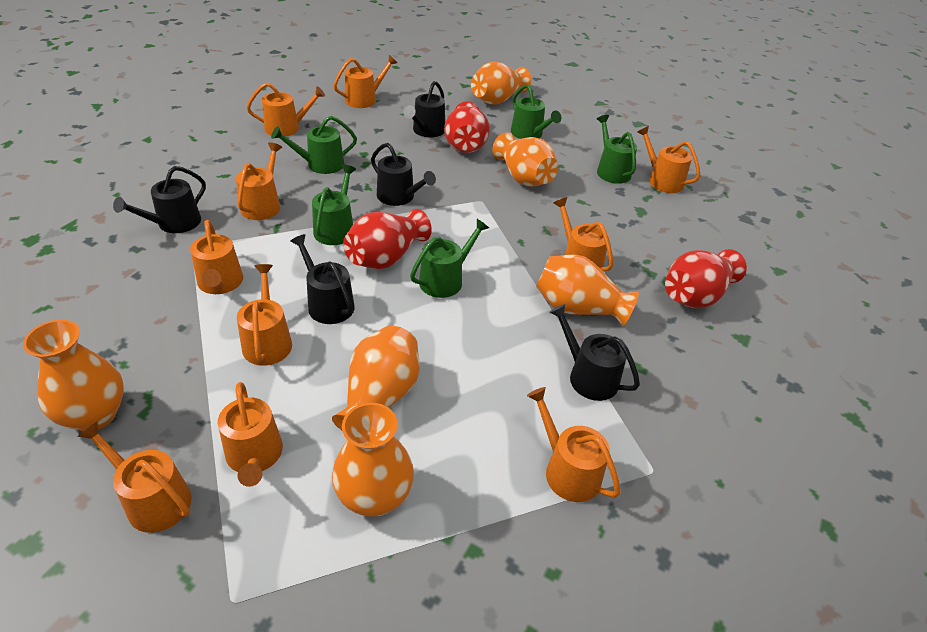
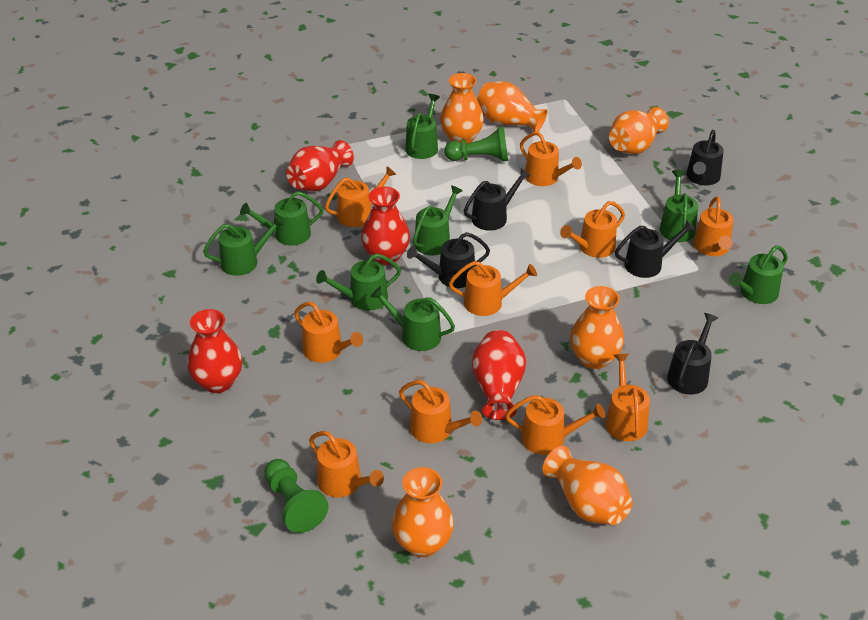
green pawn: none = 0 -> [264,459,329,533] [444,126,508,162] = 2
green watering can: [271,116,357,174] [312,165,356,245] [410,219,489,298] [511,84,562,139] [597,115,637,184] = 5 -> [203,215,285,276] [240,191,323,246] [316,254,401,311] [371,287,455,351] [405,94,440,159] [413,185,463,255] [660,170,698,242] [729,246,788,304] = 8
red vase: [343,209,432,269] [444,101,490,153] [665,249,747,308] = 3 -> [187,309,242,393] [286,140,354,192] [361,187,410,265] [472,330,526,420] = 4

